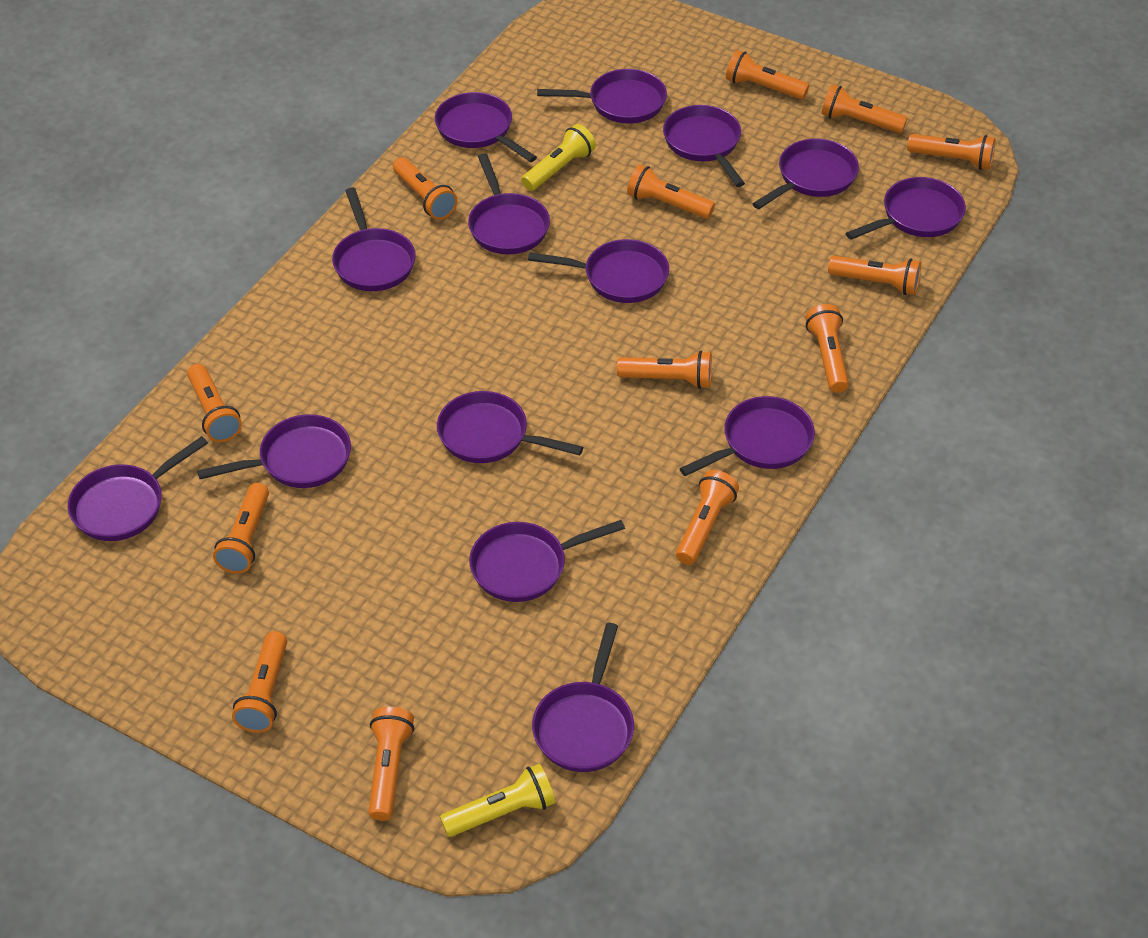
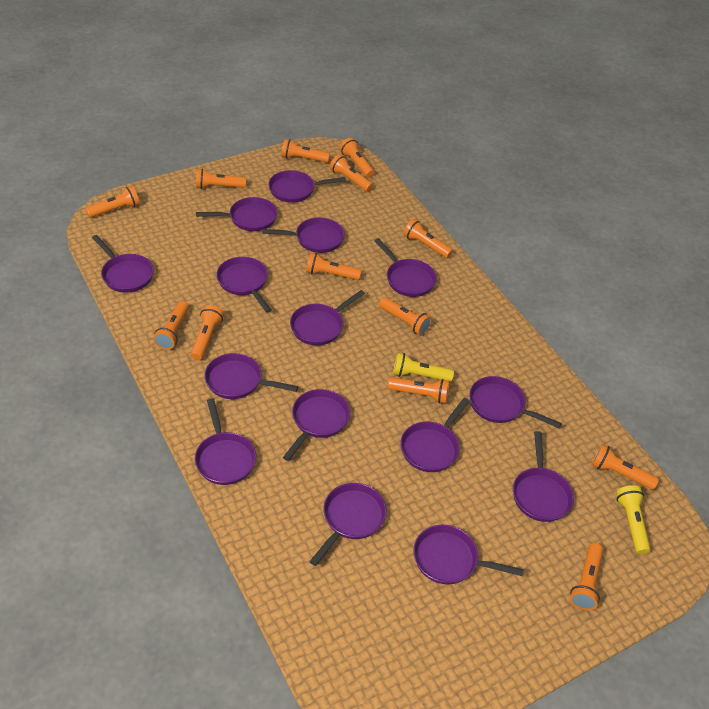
purple pan: [68,436,208,541] [197,414,351,488] [332,187,416,291] [435,92,537,162] [437,391,583,463] [468,154,550,254] [469,520,625,602] [528,239,669,303] [532,623,634,772] [537,69,667,123] [663,105,745,187] [679,396,815,476] [752,139,859,209] [846,177,966,240] = 14 -> [92,235,154,293] [195,398,256,485] [196,197,278,231] [204,353,298,399] [216,257,271,313] [262,217,345,253] [268,170,346,203] [283,389,350,461] [290,290,365,345] [310,483,387,566] [374,238,437,297] [400,398,470,472] [413,525,524,584] [469,376,562,428] [513,431,574,522] = 15

